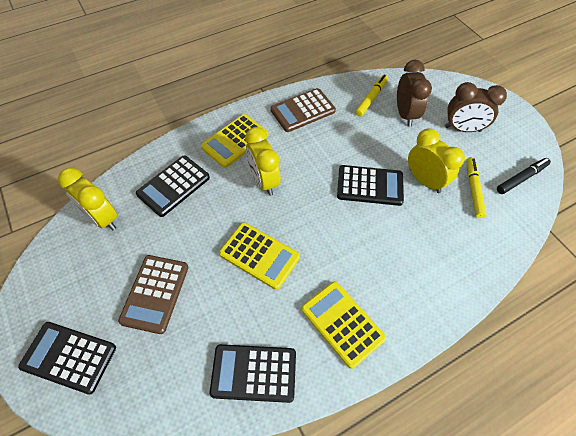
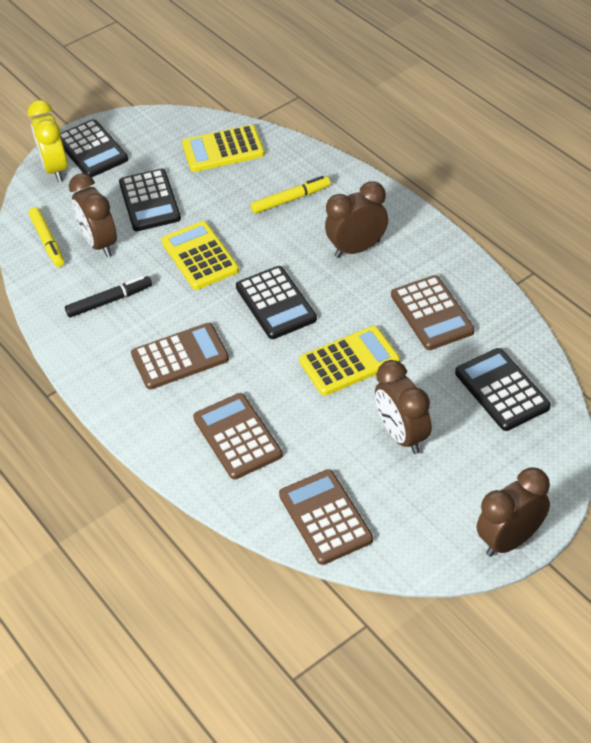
brown calculator: [118,255,189,334] [270,88,336,132] = 2 -> [131,323,229,390] [193,393,283,480] [279,469,373,565] [391,275,475,350] = 4
brown clock: [397,60,432,127] [445,82,507,132] = 2 -> [69,173,117,257] [325,181,388,258] [375,360,432,454] [477,467,550,557] = 4
yellow clock: [58,168,117,230] [245,127,281,196] [408,128,465,193] = 3 -> [27,100,68,182] = 1

